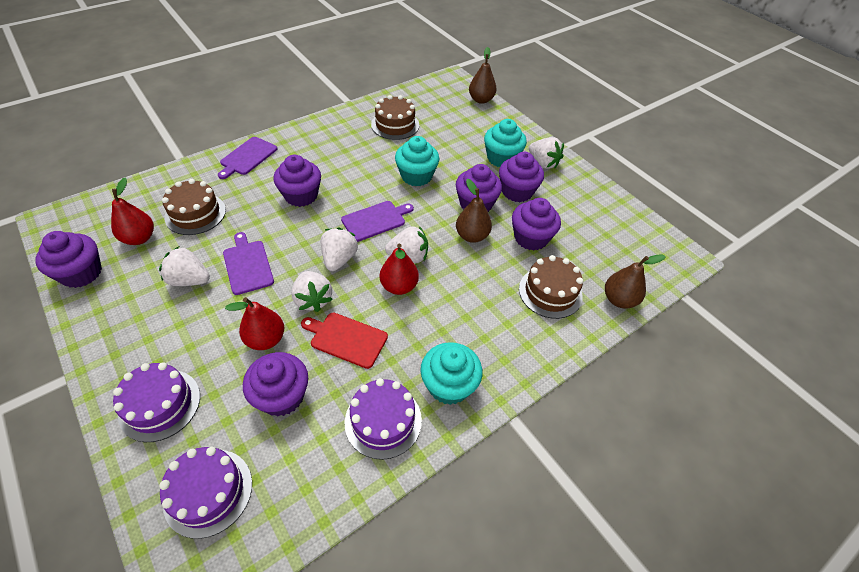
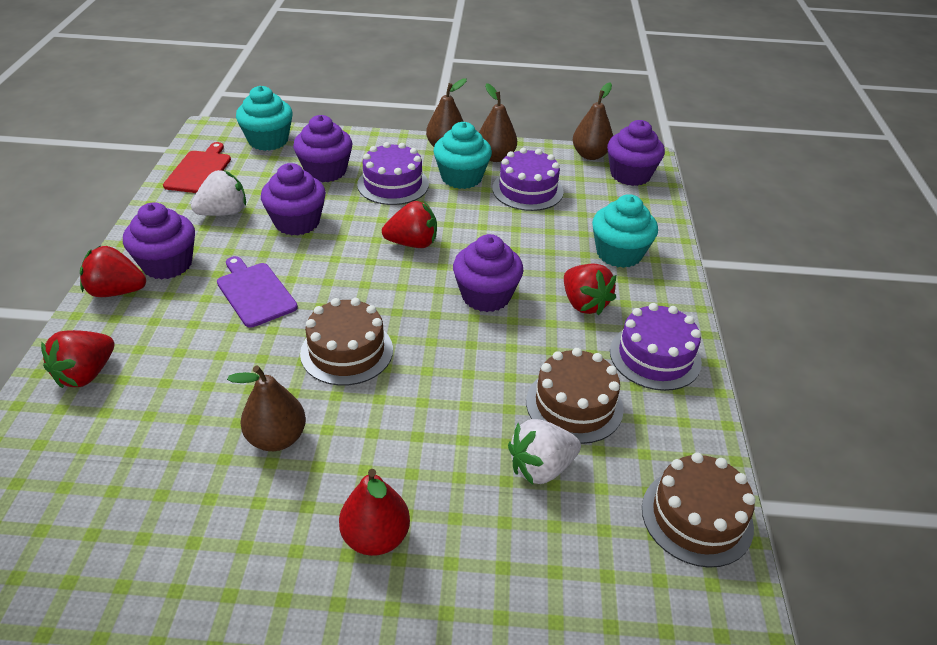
brown pear: [456,178,492,243] [469,47,497,104] [605,254,666,308] = 3 -> [227,366,306,451] [426,78,467,147] [479,83,517,162] [573,83,613,160] = 4
purple cupcake: [35,231,102,288] [243,352,308,416] [273,155,321,207] [456,164,502,212] [499,152,544,202] [512,198,561,251] = 6 -> [123,202,195,280] [261,163,326,236] [293,115,352,182] [453,234,523,312] [607,120,665,186] = 5
purple cutting board: [218,137,278,179] [223,232,274,295] [341,201,414,242] = 3 -> [217,256,298,328] = 1
red pear: [111,177,154,245] [225,297,284,350] [380,244,419,295] = 3 -> [339,469,410,556] = 1
red strawberry: none = 0 -> [41,330,115,388] [80,246,146,297] [382,201,437,248] [564,263,616,315] = 4
white strawberry: [159,246,210,286] [291,271,333,312] [321,227,358,271] [385,226,428,264] [529,137,564,169] = 5 -> [191,170,246,216] [508,419,581,485] = 2

